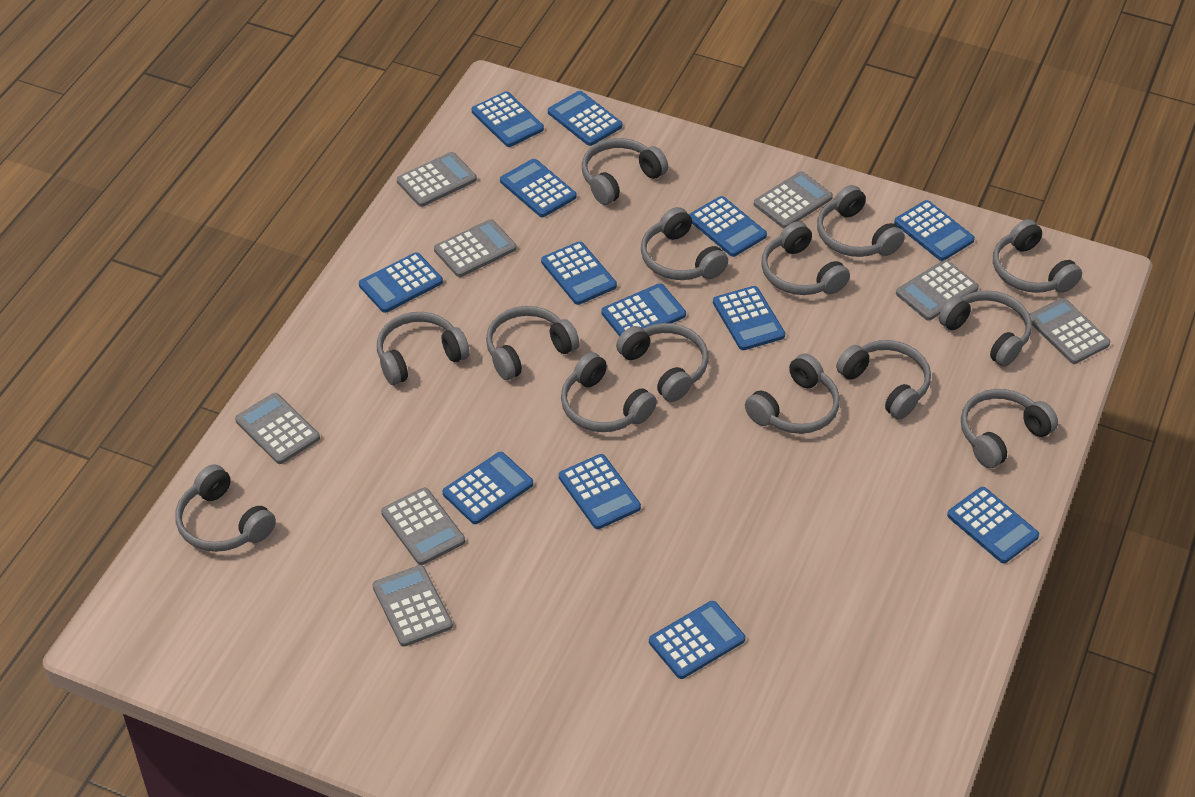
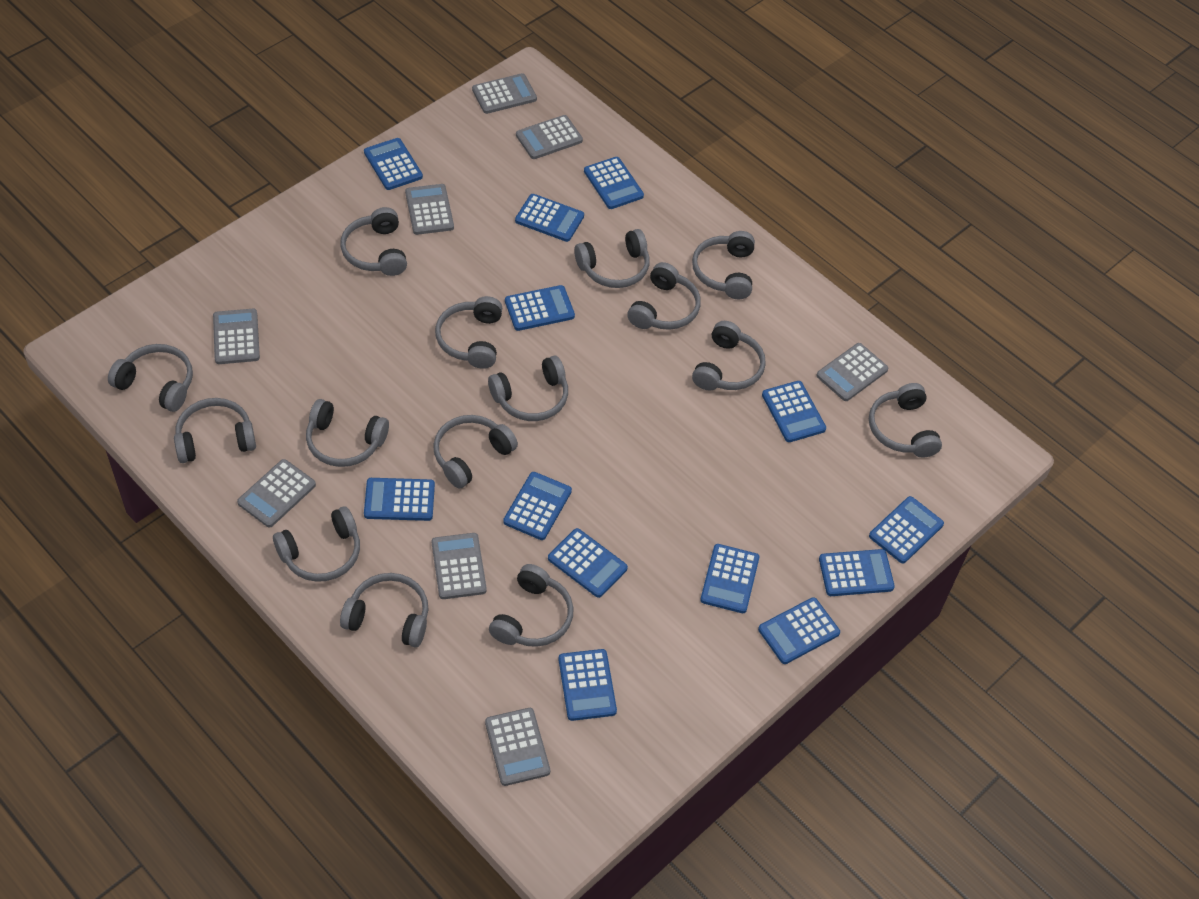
grey headphones: [175,464,276,552] [377,312,470,385] [486,306,580,380] [561,352,657,432] [582,138,668,205] [616,323,708,402] [641,207,728,280] [745,354,840,434] [761,221,850,295] [817,185,905,257] [836,340,931,419] [939,290,1032,367] [961,389,1058,468] [993,219,1082,293] = 14 -> [108,344,193,412] [174,398,256,463] [273,506,360,582] [306,399,389,467] [340,573,429,647] [341,207,407,276] [433,415,518,488] [435,296,502,369] [488,356,568,421] [489,564,574,647] [574,229,650,288] [627,262,701,330] [692,231,755,299] [692,321,766,390] [869,383,942,458] = 15

